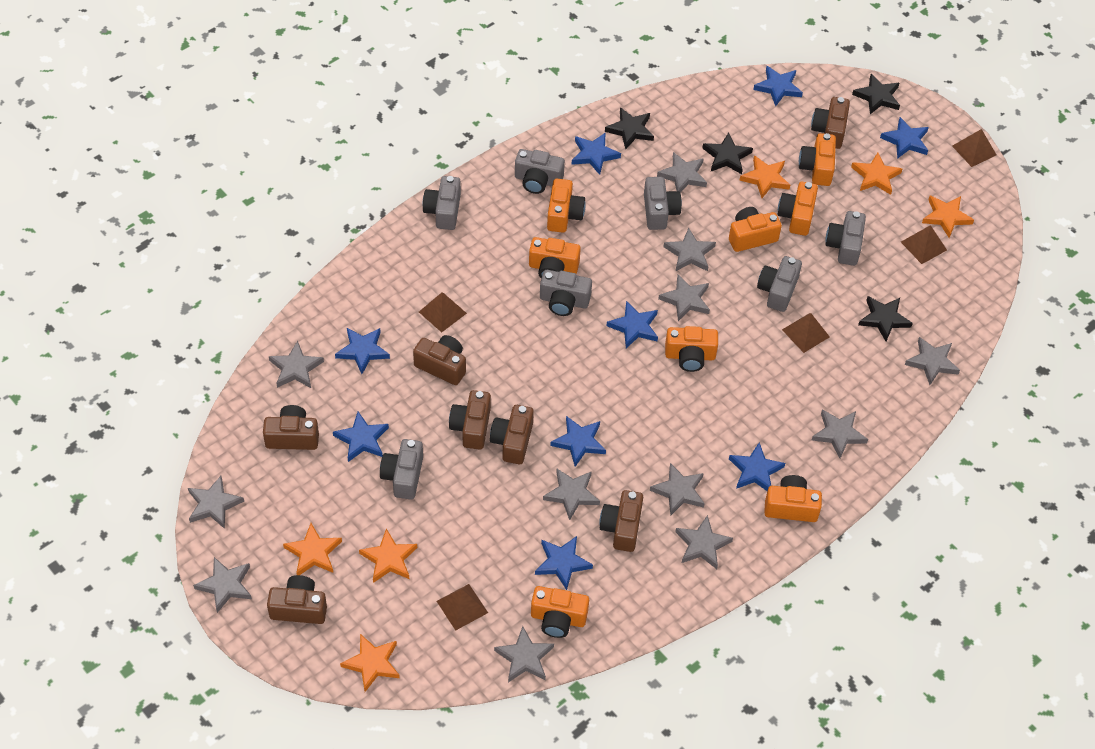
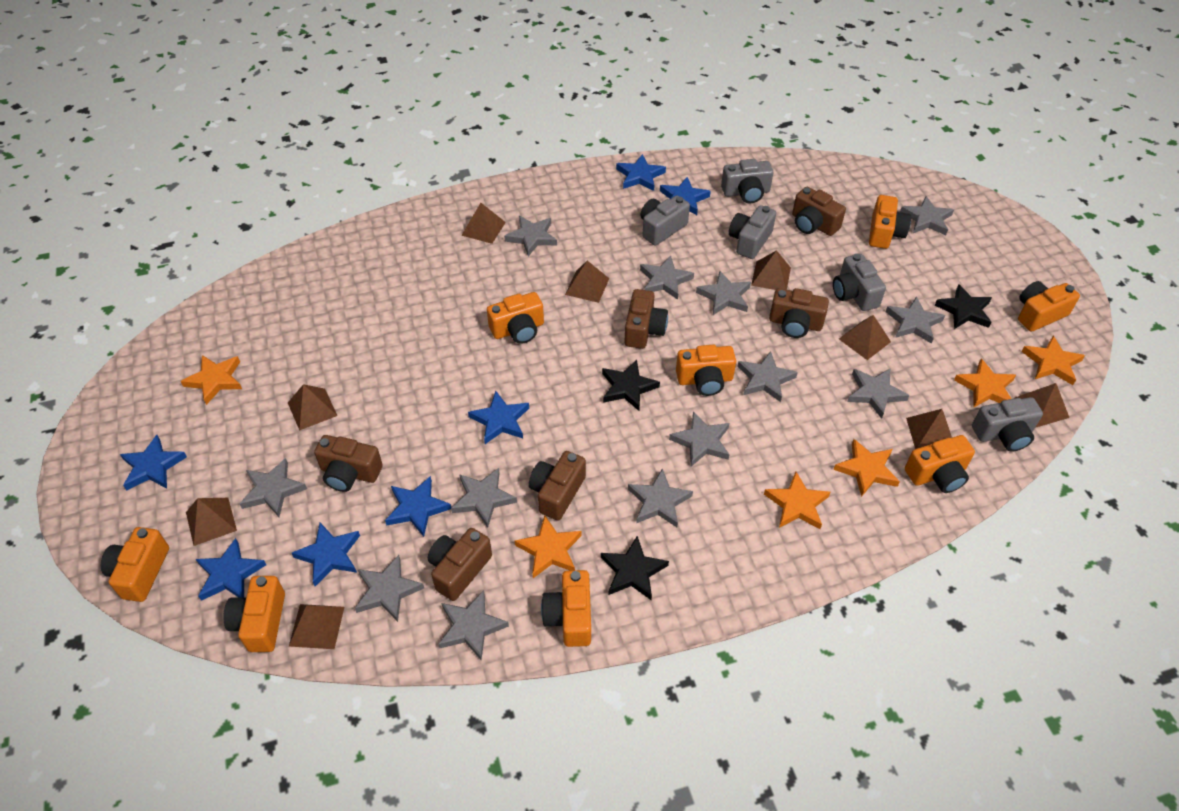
black star: [605,107,654,149] [702,132,753,174] [852,74,900,114] [858,296,913,341] = 4 -> [601,536,669,600] [602,360,660,411] [935,284,992,329] = 3
blue star: [333,412,389,462] [335,328,390,374] [535,536,593,590] [550,416,606,467] [572,133,621,175] [607,301,658,348] [729,442,785,491] [753,66,803,107] [880,117,929,159] = 9 -> [120,435,187,490] [196,538,266,601] [292,523,360,586] [385,476,451,537] [468,391,529,444] [616,154,666,191] [660,177,711,215] = 7
brown camera: [263,405,319,450] [267,575,327,624] [413,335,466,385] [449,390,491,450] [490,405,534,464] [599,490,643,552] [811,97,850,149] = 7 -> [314,435,383,492] [428,528,492,601] [529,451,586,520] [625,289,668,349] [769,288,829,338] [792,187,846,236] = 6
brown pyramid: [419,292,467,332] [437,584,488,631] [782,313,830,353] [901,225,947,264] [952,129,996,167] = 5 -> [186,498,237,546] [288,384,337,431] [289,604,344,649] [461,203,506,244] [565,261,609,303] [751,250,791,290] [839,315,891,360] [906,409,952,449] [1015,383,1070,428] = 9
grey camera: [380,439,423,499] [422,176,461,230] [515,149,565,194] [540,270,592,316] [644,177,682,230] [757,256,802,312] [825,211,866,266] = 7 -> [640,195,690,246] [721,159,773,203] [729,205,776,259] [833,254,886,311] [972,397,1043,452] = 5
grey star: [188,476,244,529] [193,557,252,613] [269,341,324,388] [494,626,554,682] [543,469,600,520] [650,463,705,515] [657,152,707,193] [658,275,710,321] [664,228,716,271] [675,515,733,569] [812,409,868,458] [905,337,960,385] = 12 -> [240,458,307,517] [355,555,424,622] [438,590,509,660] [451,468,517,528] [504,216,557,256] [628,468,693,527] [640,255,694,300] [669,411,730,467] [696,271,751,315] [737,351,798,402] [847,369,910,419] [886,296,945,344] [900,196,954,235] = 13

